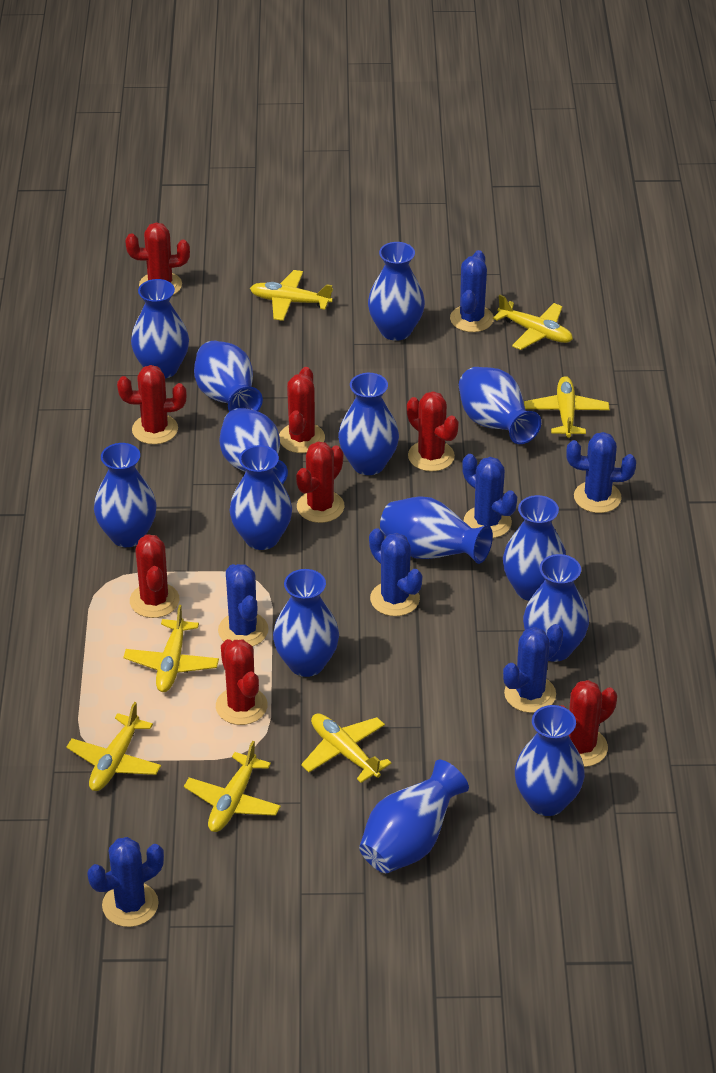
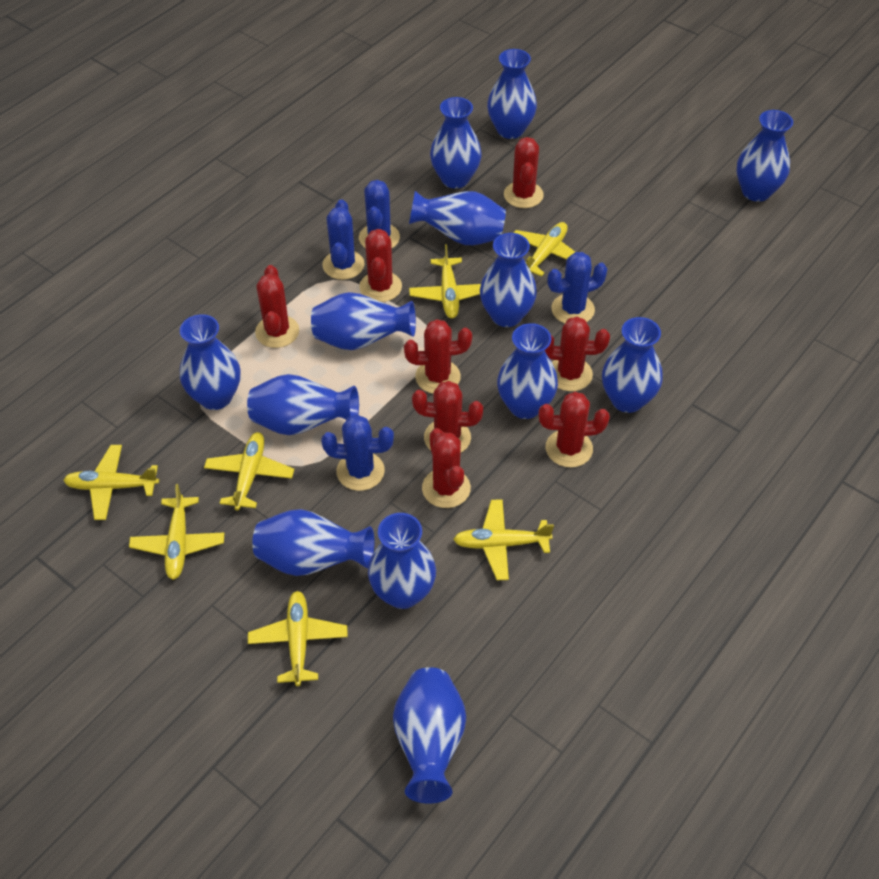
blue cactus: [88,837,164,927] [218,564,269,646] [369,528,422,616] [450,250,494,332] [462,454,517,538] [503,624,563,713] [566,432,636,513] = 7 -> [321,415,394,491] [322,199,365,280] [359,180,400,248] [548,252,607,323] = 4
blue vase: [94,443,157,547] [131,279,189,379] [194,341,263,412] [219,408,288,484] [229,445,292,550] [273,569,339,677] [338,373,399,475] [359,760,469,873] [368,242,425,341] [380,496,493,564] [459,367,541,444] [503,495,566,601] [515,705,585,816] [523,554,589,662] = 14 -> [180,314,240,410] [247,374,359,435] [252,509,374,576] [311,292,416,350] [368,513,436,609] [393,667,466,803] [409,191,506,245] [430,97,482,189] [480,233,537,327] [487,49,537,139] [497,323,558,419] [602,317,663,413] [737,110,793,202] = 13

